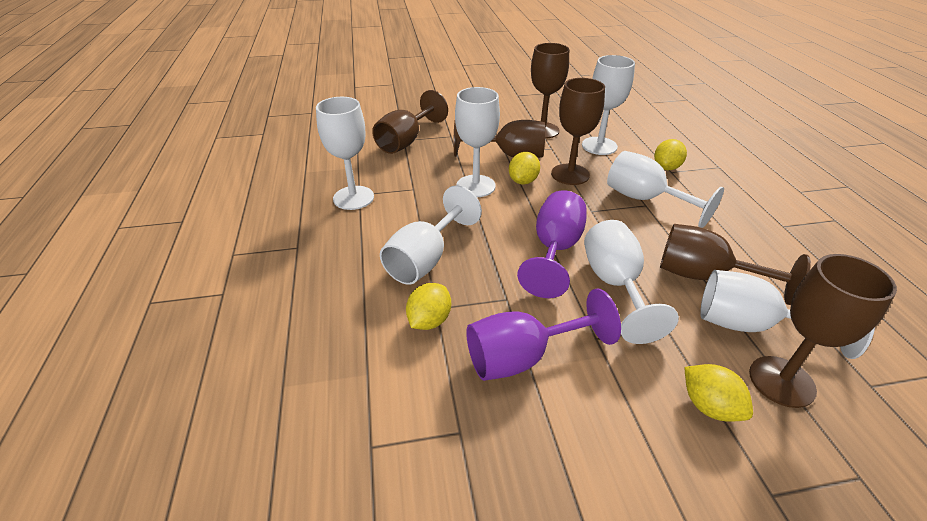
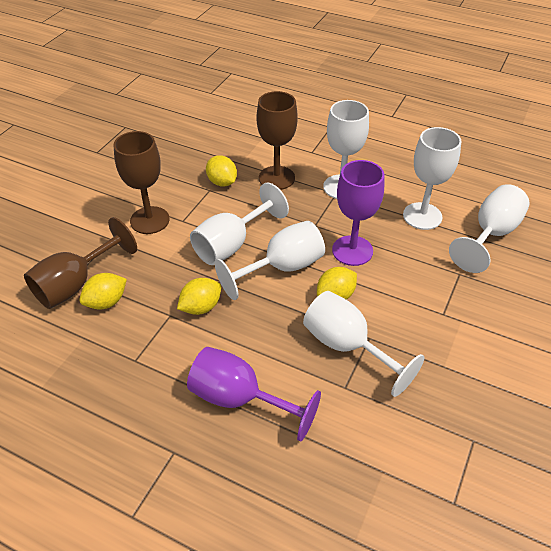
brown goblet: [372,90,448,154] [454,120,545,158] [531,43,569,139] [551,78,605,185] [660,224,811,305] [749,254,897,408] = 6 -> [24,217,137,309] [113,131,169,234] [256,91,298,190] = 3
white goblet: [316,97,374,210] [380,185,482,285] [455,87,500,197] [582,55,635,155] [584,220,679,344] [607,151,724,228] [700,270,875,359] = 7 -> [190,183,289,265] [215,221,325,300] [303,291,425,397] [323,100,369,199] [403,127,462,230] [449,184,529,273] = 6

